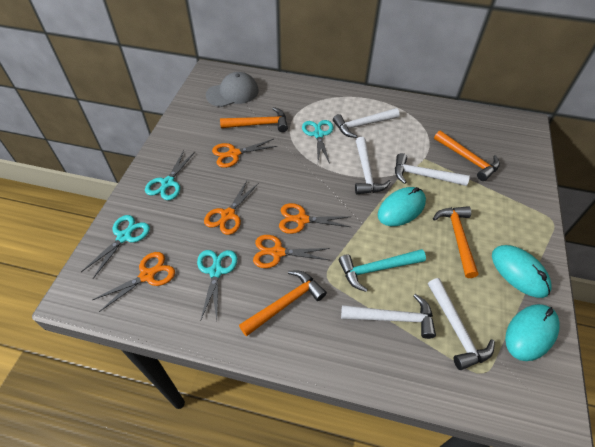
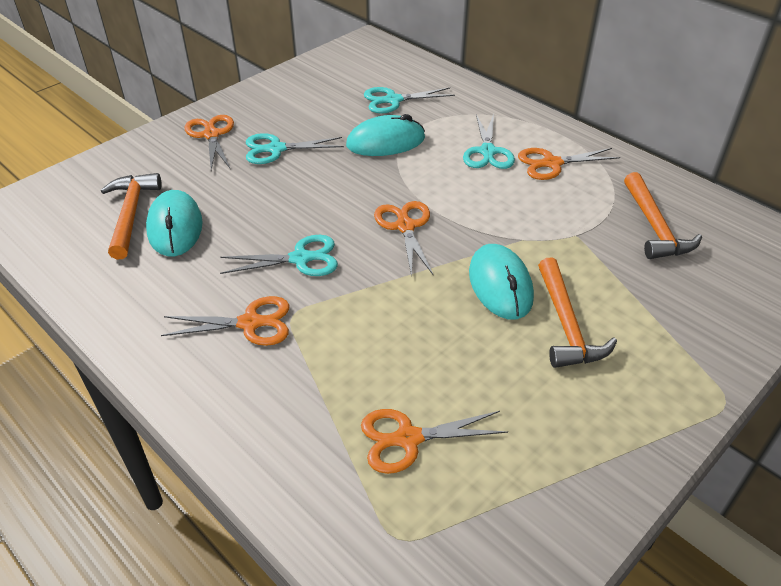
grey cap: [206,72,258,107] = 1 -> none = 0
orange hammer: [220,107,288,132] [239,270,327,337] [433,206,478,278] [434,131,500,181] = 4 -> [101,173,162,260] [538,257,617,368] [624,172,702,259] = 3
turquoise hammer: [339,249,426,292] = 1 -> none = 0
white hammer: [333,108,400,138] [341,294,436,339] [355,137,391,194] [395,153,470,186] [428,278,495,370] = 5 -> none = 0

